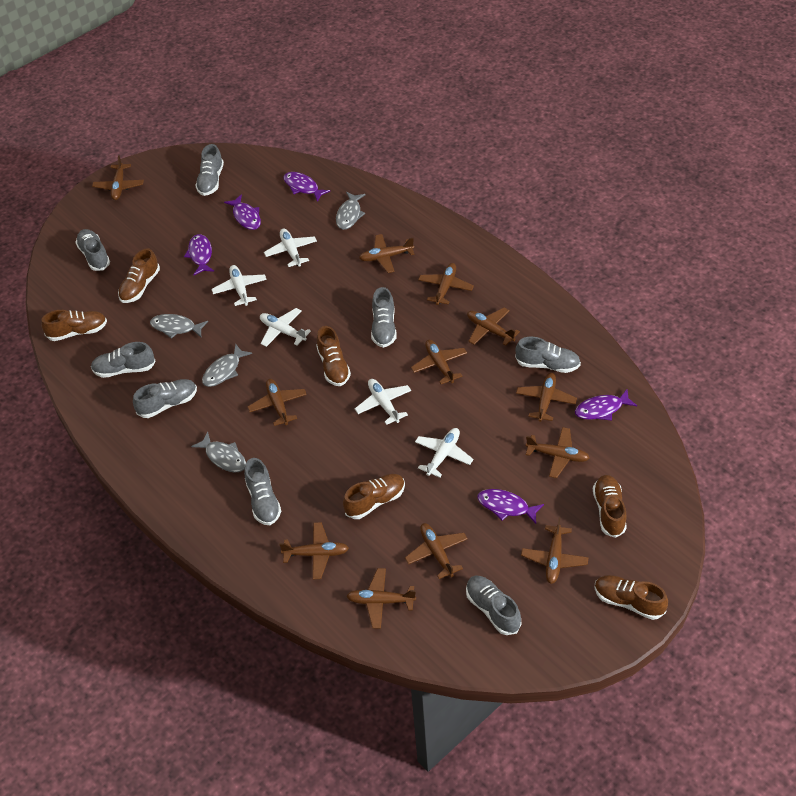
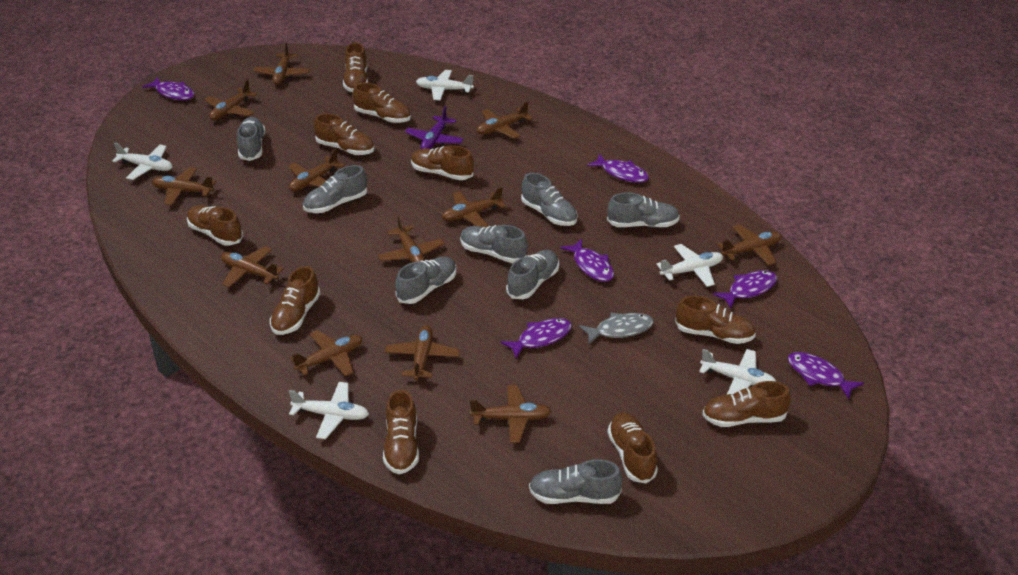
brown shoe: [41,310,107,341] [118,248,160,303] [316,326,351,386] [343,474,405,519] [593,475,627,538] [595,575,668,620] = 6 -> [187,205,243,246] [270,266,320,335] [314,113,375,155] [343,42,368,92] [353,83,411,123] [383,389,419,474] [411,145,474,180] [607,413,658,484] [675,296,756,344] [702,381,791,427] = 10
grey fish: [150,314,208,339] [191,432,246,473] [202,344,252,387] [336,192,365,230] = 4 -> [579,313,654,344] = 1
purple fish: [184,234,214,275] [224,194,261,230] [284,172,330,202] [477,489,544,524] [575,390,637,421] = 5 -> [142,77,194,100] [500,318,572,358] [560,239,614,282] [587,154,649,183] [713,270,777,308] [788,352,864,399] = 6
purple plane: none = 0 -> [405,106,463,149] = 1

